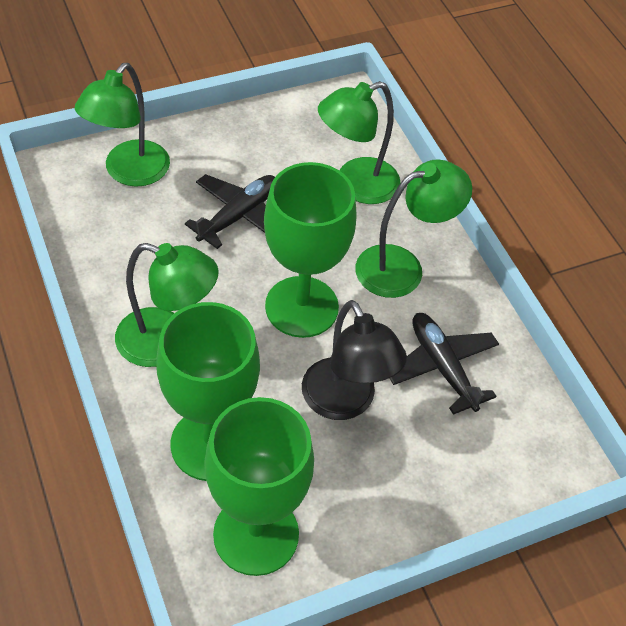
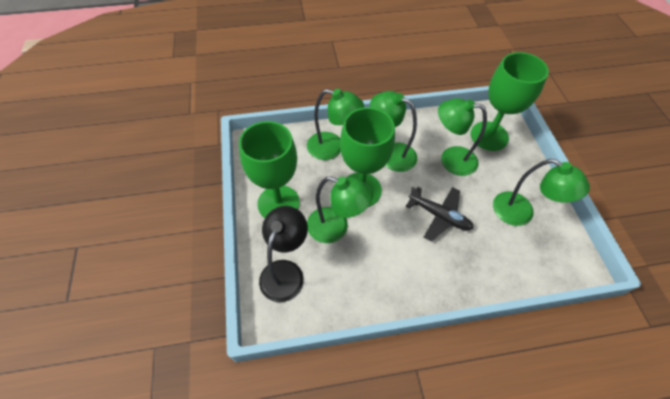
black plane: [185,174,275,249] [389,313,499,415] = 2 -> [406,187,474,242] = 1
green lamp: [74,63,170,187] [115,243,219,367] [318,81,401,204] [355,160,472,298] = 4 -> [307,89,364,160] [307,176,373,243] [370,91,417,172] [438,98,487,176] [493,159,590,226] = 5

